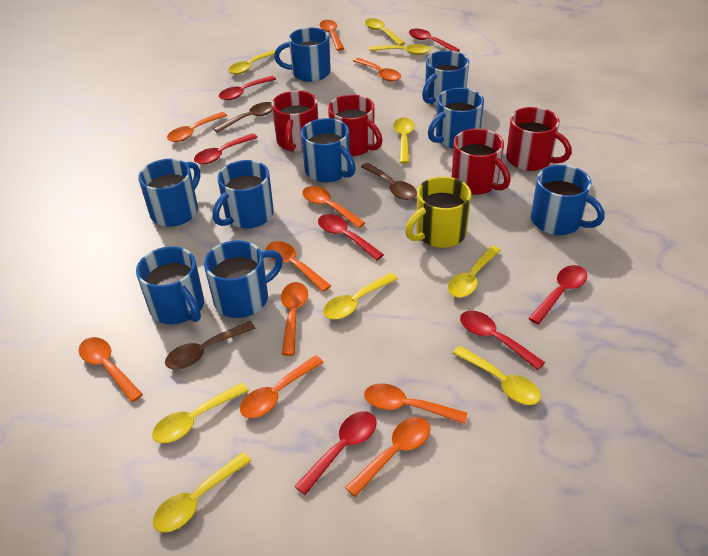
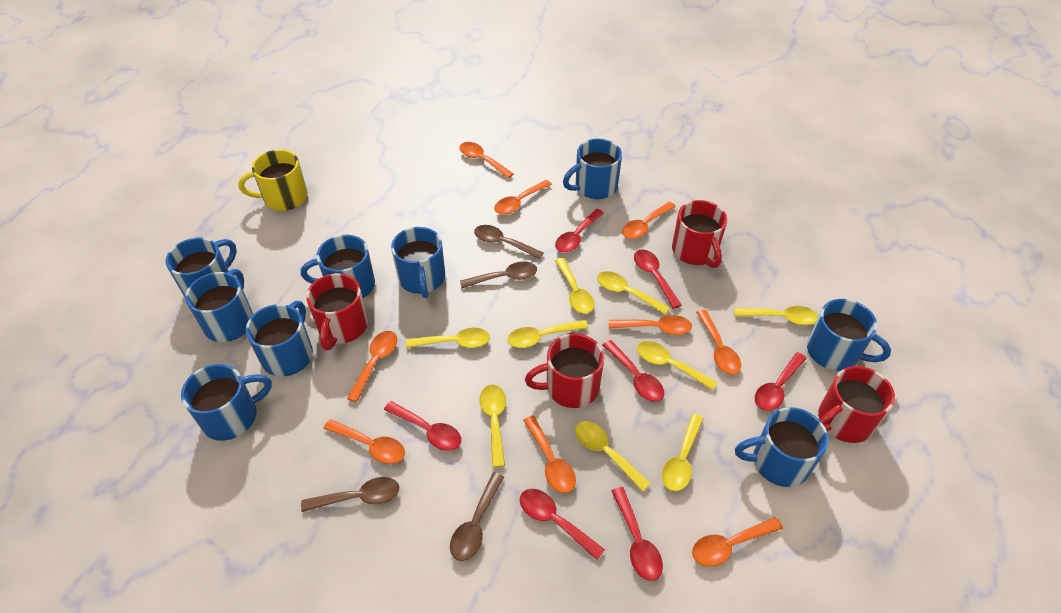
brown spoon: [165,321,256,369] [213,102,272,133] [361,163,417,200] = 3 -> [301,477,399,512] [450,472,504,561] [460,261,537,288] [474,225,544,259] = 4
orange spoon: [79,337,143,402] [167,112,227,142] [240,355,324,418] [266,241,331,292] [281,282,308,356] [302,186,365,228] [320,20,344,51] [345,417,430,497] [353,58,401,82] [364,383,467,424] = 10 -> [323,419,405,464] [347,331,397,402] [459,142,513,178] [494,180,552,215] [523,416,576,493] [609,315,692,335] [622,202,676,239] [692,517,783,566] [696,310,741,374] = 9

